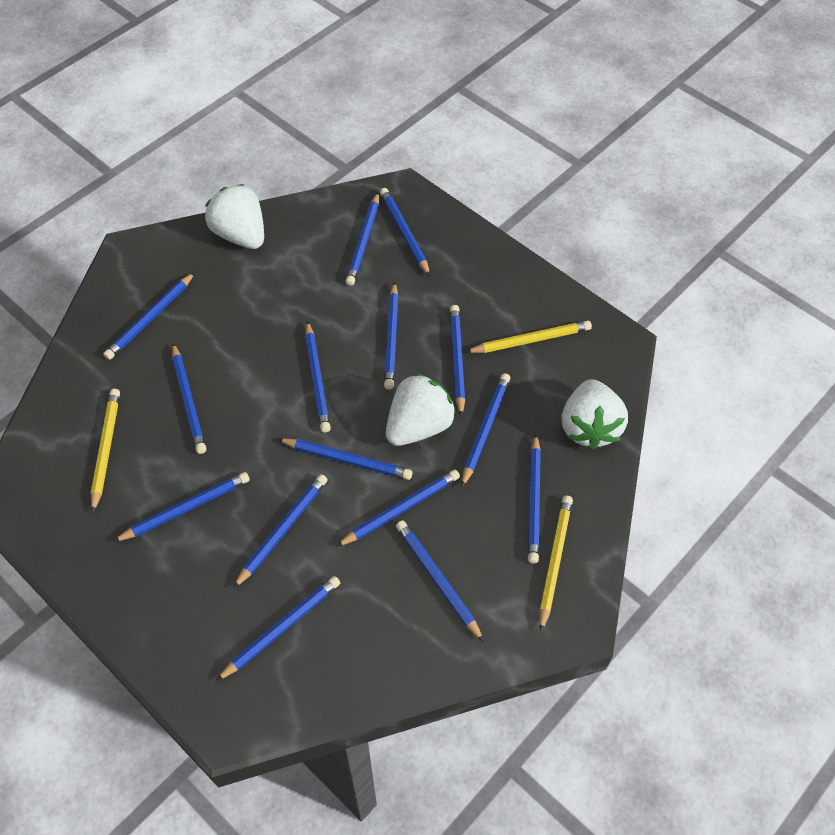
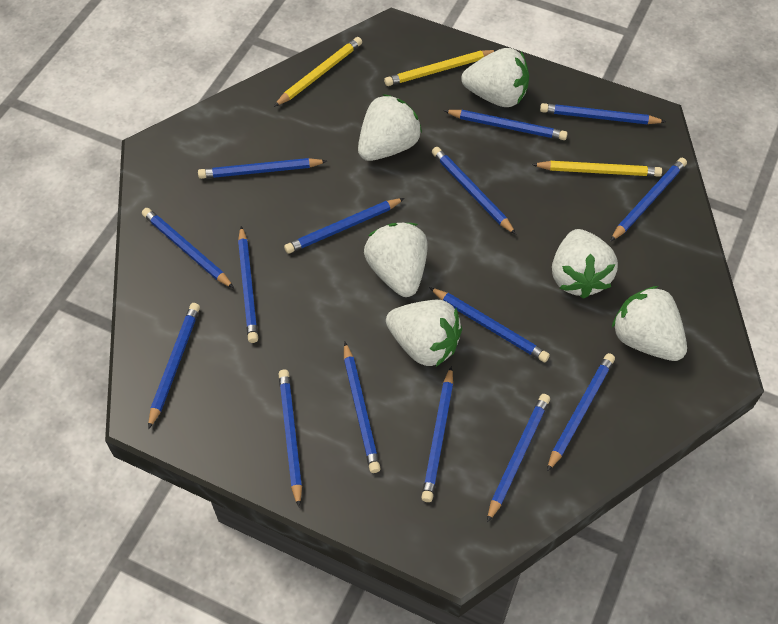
white strawberry: [205,184,264,249] [386,373,456,446] [561,379,628,450] = 3 -> [358,94,422,161] [364,223,428,297] [386,300,462,367] [461,48,529,107] [552,229,618,299] [612,286,687,361] = 6

